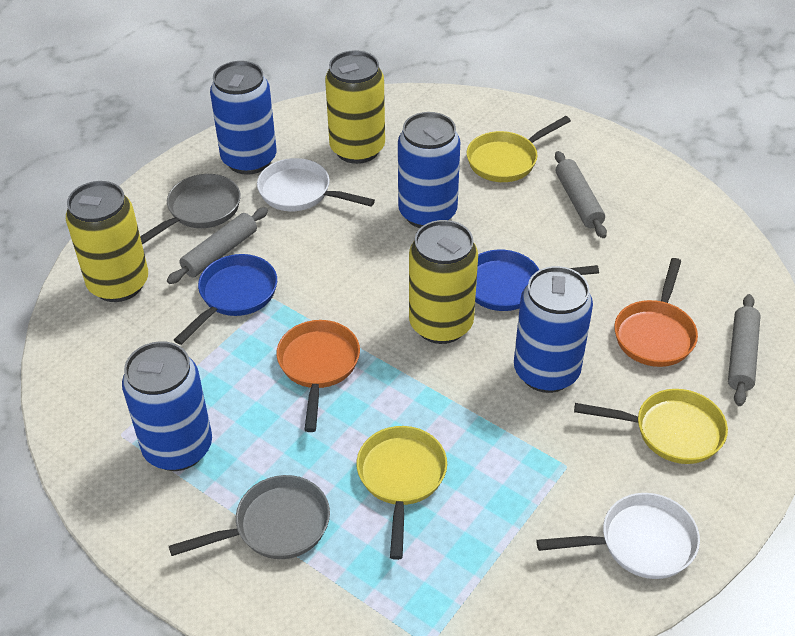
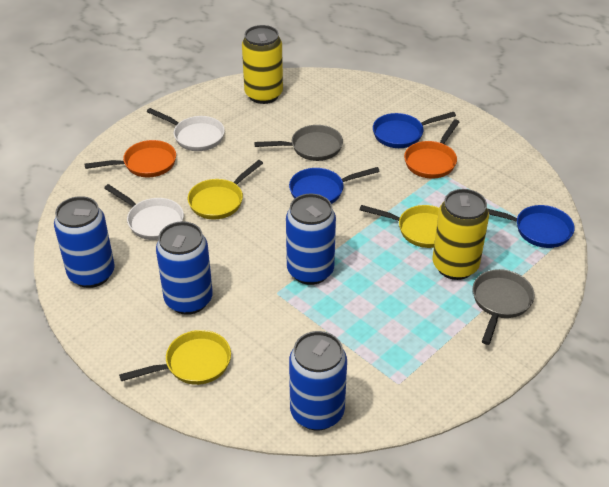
blue pan: [174,254,277,345] [475,250,599,311] = 2 -> [289,167,380,204] [373,112,456,148] [488,205,575,248] = 3
grey rolling pin: [167,207,268,284] [555,151,607,238] [728,294,761,406] = 3 -> none = 0
yellow can: [66,181,148,302] [325,50,385,164] [409,220,478,344] = 3 -> [242,25,283,104] [433,189,489,280] = 2

